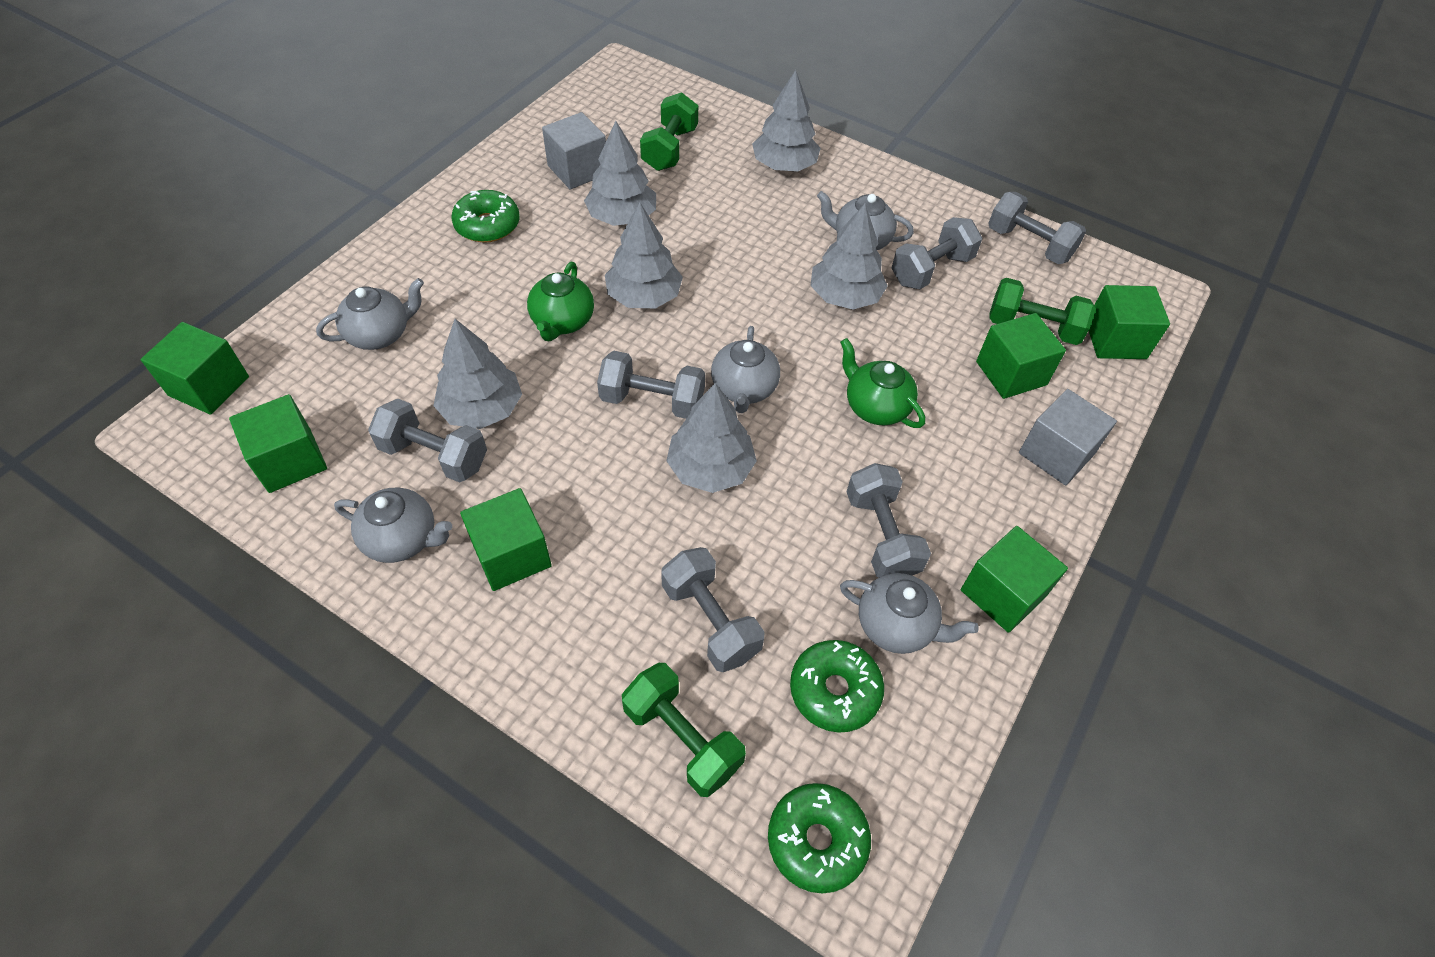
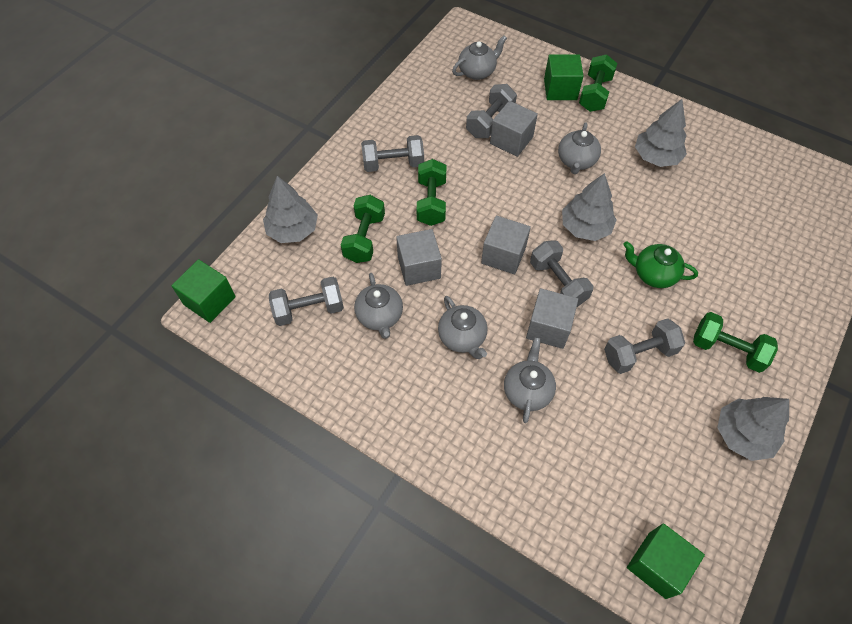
green cube: [141,322,249,415] [229,394,327,493] [460,488,552,591] [961,526,1068,633] [976,313,1066,399] [1089,285,1170,359] = 6 -> [171,259,236,323] [544,54,584,100] [627,523,705,599] = 3
green donut: [452,190,520,243] [768,783,871,894] [790,640,884,733] = 3 -> none = 0
green dumbbell: [622,663,746,797] [640,92,698,171] [989,278,1096,345] = 3 -> [341,195,385,263] [417,159,446,226] [579,54,617,112] [693,312,778,373] = 4
green teapot: [527,262,594,341] [840,338,925,428] = 2 -> [623,241,698,288] = 1
grey cube: [542,112,606,189] [1019,389,1117,485] = 2 -> [396,229,442,286] [481,216,531,274] [490,101,538,157] [526,288,578,349] = 4
grey dumbbell: [368,399,487,482] [597,351,705,419] [661,547,765,672] [847,463,931,577] [891,217,982,289] [988,192,1086,264] = 6 -> [269,277,344,326] [361,135,424,172] [466,84,517,138] [530,240,593,307] [604,318,685,374] = 5
grey tree: [433,319,522,429] [584,121,656,226] [605,202,683,309] [666,383,757,493] [752,70,821,171] [810,204,888,310] = 6 -> [263,176,318,243] [562,173,616,241] [635,99,687,167] [717,397,789,461] = 4

